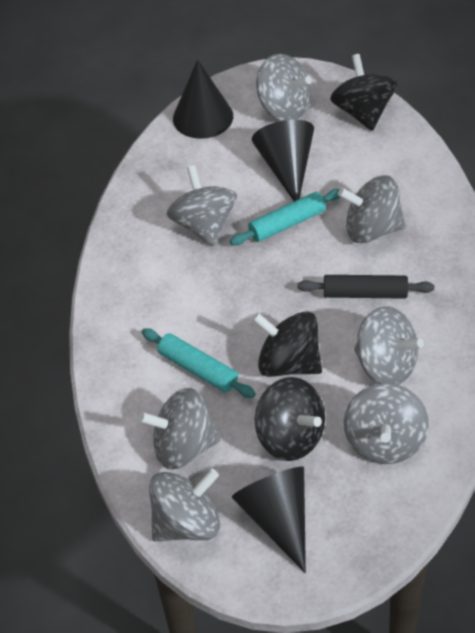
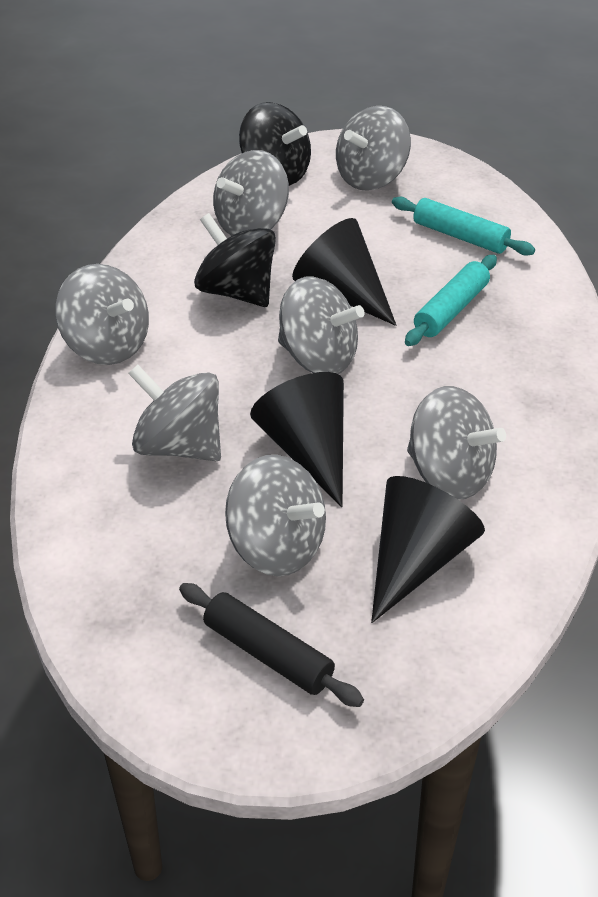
black spinning top: [252,311,322,377] [255,377,325,461] [330,54,398,131] = 3 -> [194,213,276,307] [239,102,311,186] = 2

